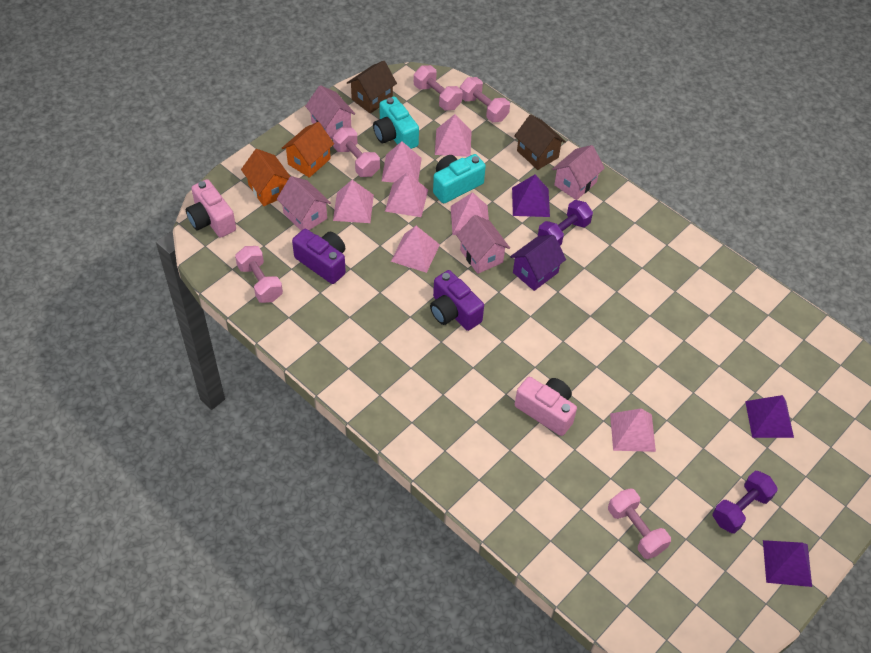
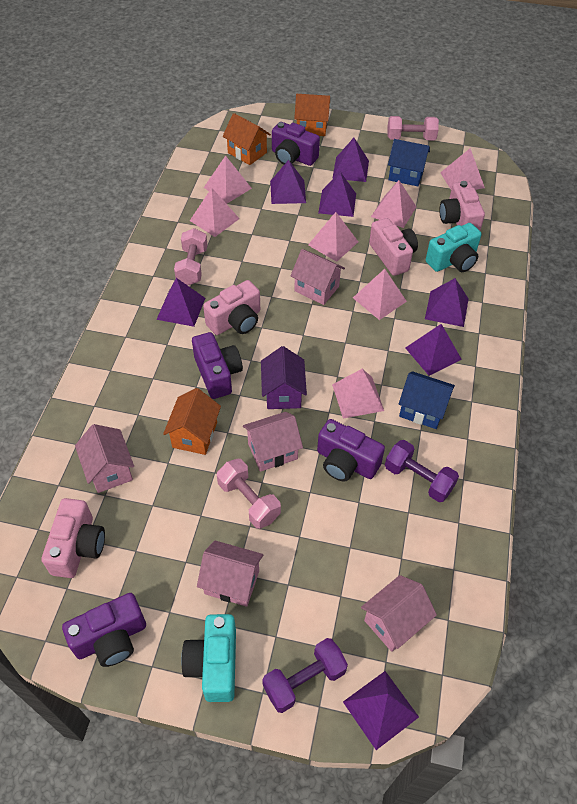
blue house: none = 0 -> [388,139,430,186] [399,371,455,429] = 2
brown house: [347,61,397,113] [514,114,566,170] = 2 -> none = 0
orange house: [241,149,290,206] [282,122,334,178] = 2 -> [163,388,221,455] [223,113,271,165] [294,94,330,136] = 3
pink camera: [186,179,236,238] [515,377,577,436] = 2 -> [41,498,105,578] [203,280,260,335] [369,218,418,276] [439,181,485,231] = 4
pink dumbbell: [235,246,283,303] [333,128,380,177] [414,65,463,110] [460,77,510,122] [608,488,671,559] = 5 -> [174,228,207,285] [217,459,281,529] [387,116,439,140] = 3
pink house: [277,176,331,231] [305,85,355,139] [456,215,510,274] [552,145,605,200] = 4 -> [75,424,134,493] [197,540,263,607] [243,412,303,472] [291,249,345,305] [361,575,437,652] = 5
purple camera: [292,229,346,284] [430,270,484,331] = 2 -> [62,593,146,667] [192,332,243,399] [272,122,320,166] [317,419,385,482] = 4
purple pyramid: [512,175,550,217] [745,395,794,438] [763,540,812,587] = 3 -> [156,278,205,327] [270,160,306,204] [318,172,356,217] [332,138,369,182] [343,671,419,750] [405,324,462,376] [425,278,469,327] = 7

